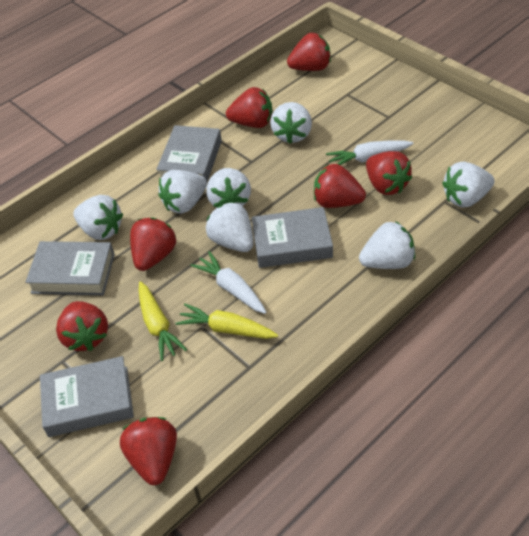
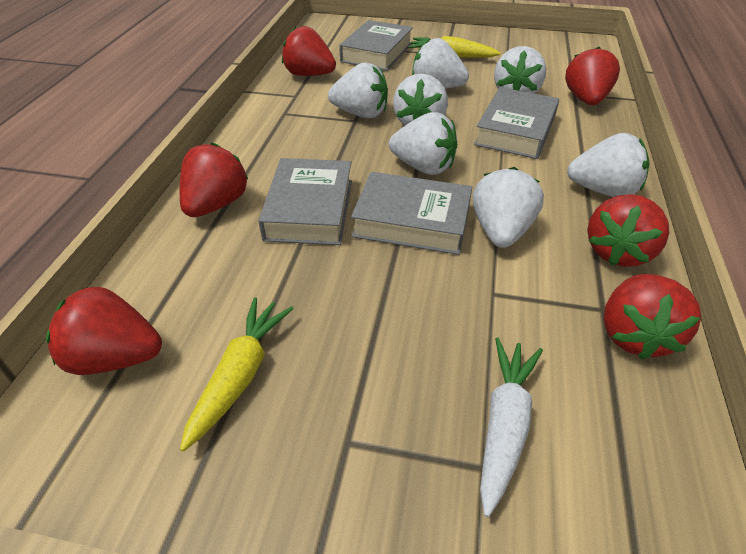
red strawberry: [56,301,108,351] [120,417,177,485] [130,217,176,271] [226,87,272,128] [287,33,331,71] [314,164,366,208] [366,151,412,195] = 7 -> [46,287,162,375] [180,142,249,217] [282,26,336,76] [565,47,620,105] [587,194,669,267] [603,274,701,360] = 6
white carrot: [191,251,267,314] [326,140,414,165] = 2 -> [480,338,543,517] = 1

